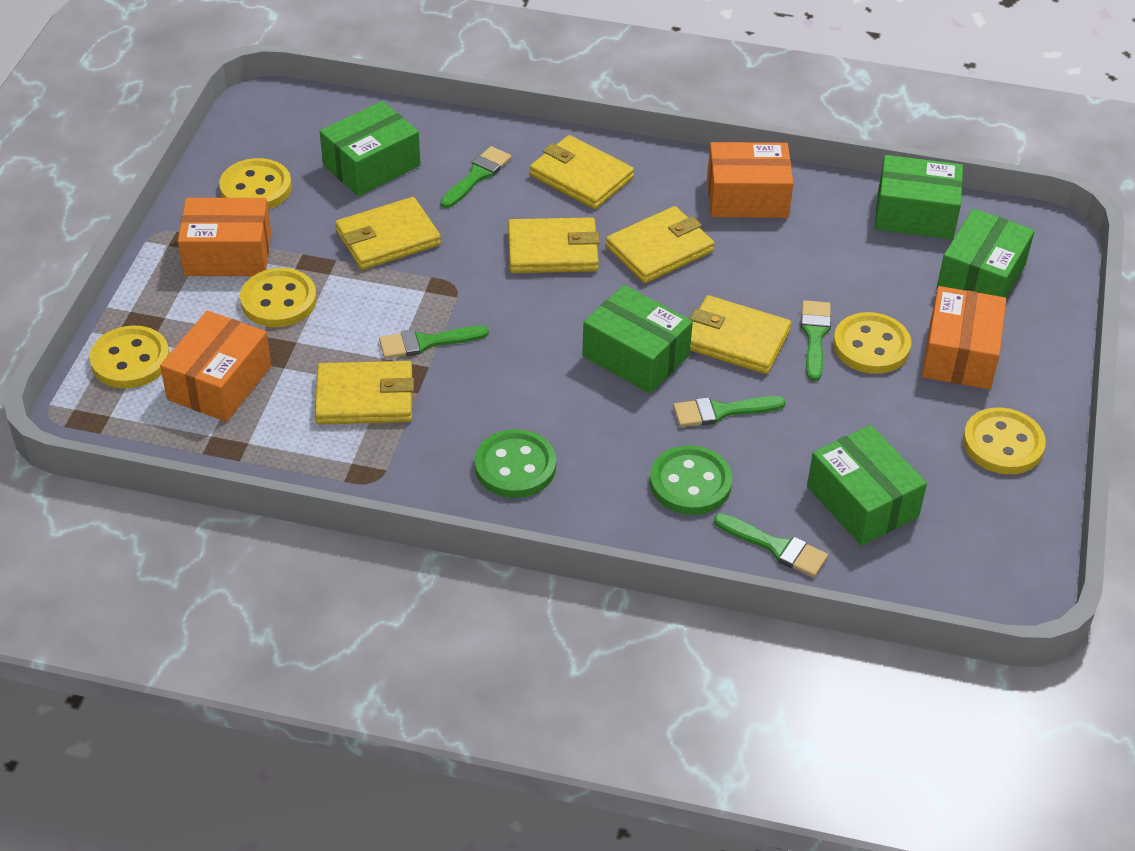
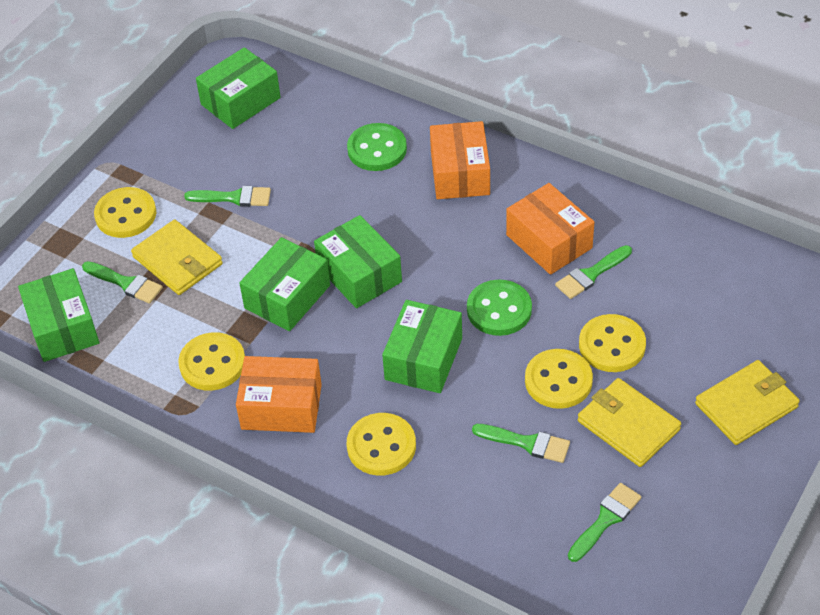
orange box: [160,311,271,422] [178,198,271,276] [707,142,793,218] [922,286,1006,389] = 4 -> [236,356,322,433] [430,121,490,199] [506,183,594,275] = 3
yellow wallet: [315,361,414,424] [335,197,441,270] [508,217,600,273] [530,135,634,209] [606,206,714,283] [690,295,791,374] = 6 -> [131,220,223,295] [578,378,681,467] [695,360,800,445] = 3

